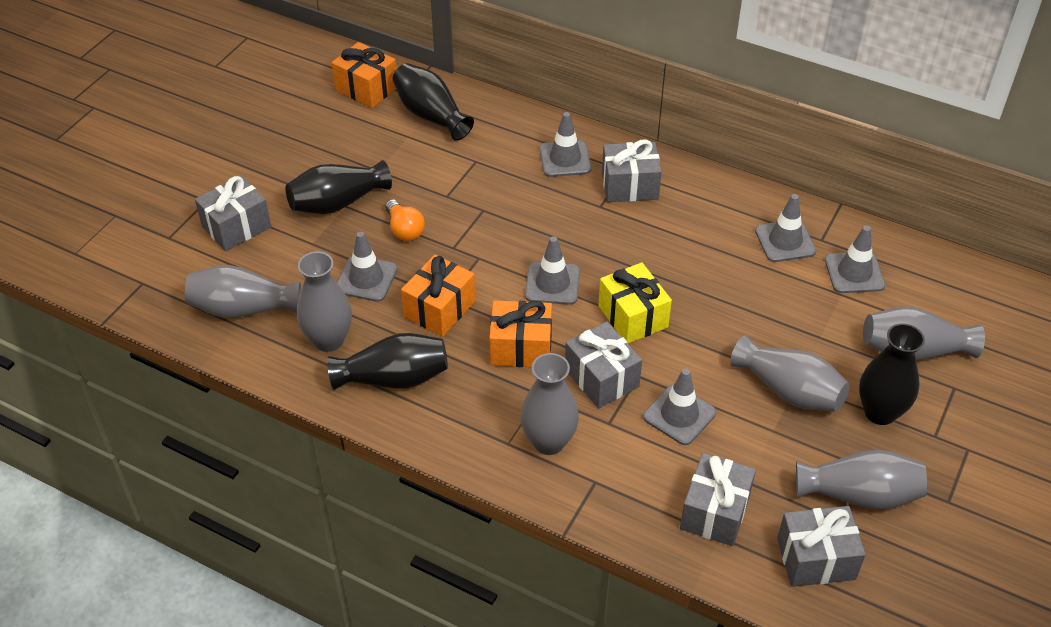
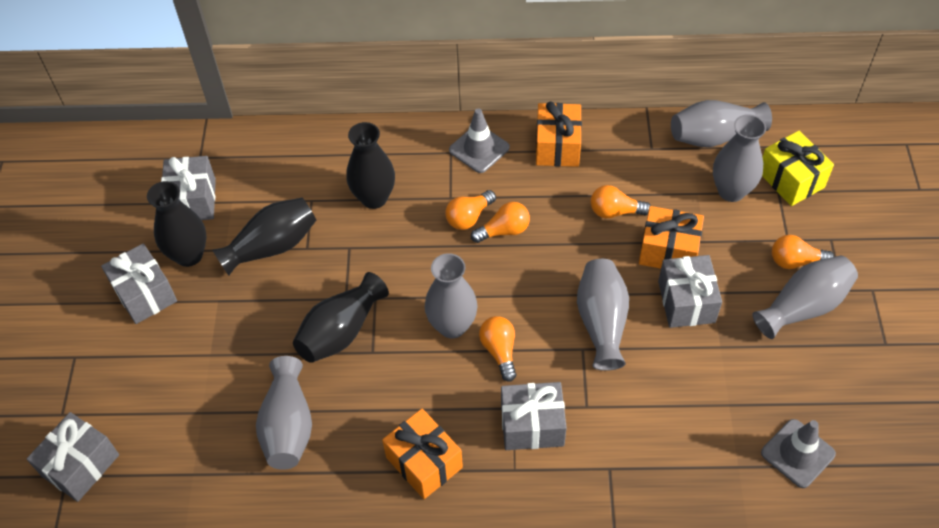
grey traffic cone: [337,232,398,302] [525,236,580,305] [540,112,591,177] [643,368,716,445] [755,194,816,262] [825,226,885,293] = 6 -> [449,109,510,173] [761,419,836,488] = 2
orange light bulb: [385,199,425,241] = 1 -> [445,190,496,230] [471,202,530,243] [479,316,516,382] [590,185,651,218] [772,235,834,269] = 5

